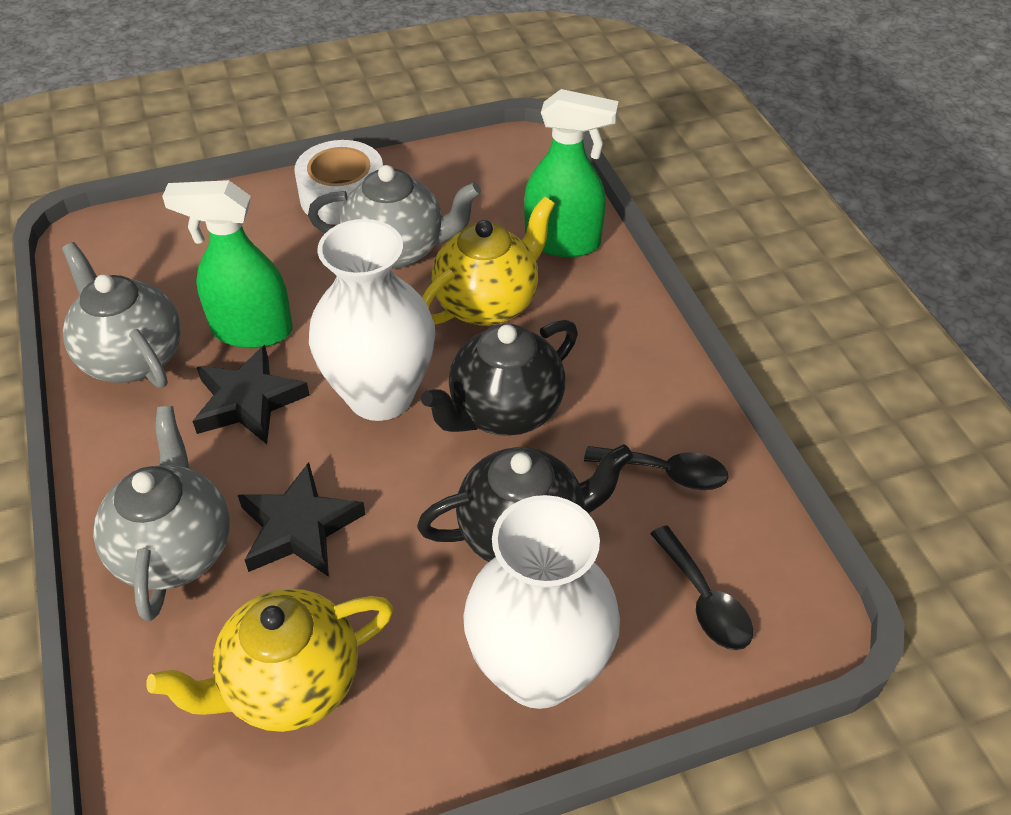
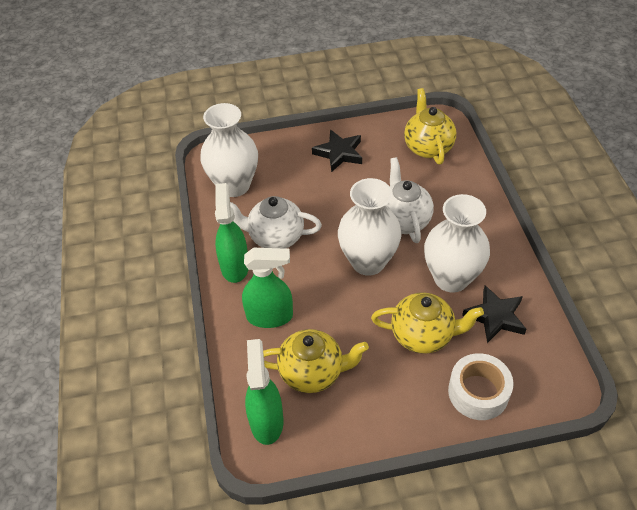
black spoon: [584,446,728,490] [650,525,753,650] = 2 -> none = 0
black teapot: [417,444,633,562] [421,320,578,436] = 2 -> none = 0
green spray bottle: [162,180,293,348] [524,89,619,257] = 2 -> [215,183,248,283] [242,248,293,328] [245,339,283,445] = 3
grey teapot: [62,242,181,388] [93,406,230,621] [308,165,481,269] = 3 -> none = 0
white teapot: none = 0 -> [230,196,322,249] [385,157,434,243] = 2
white vase: [309,219,436,421] [463,495,620,709] = 2 -> [200,103,258,197] [338,178,401,276] [424,194,490,293] = 3
yellow teapot: [146,589,393,732] [422,196,555,326] = 2 -> [263,329,369,393] [371,292,484,354] [404,88,456,165] = 3

